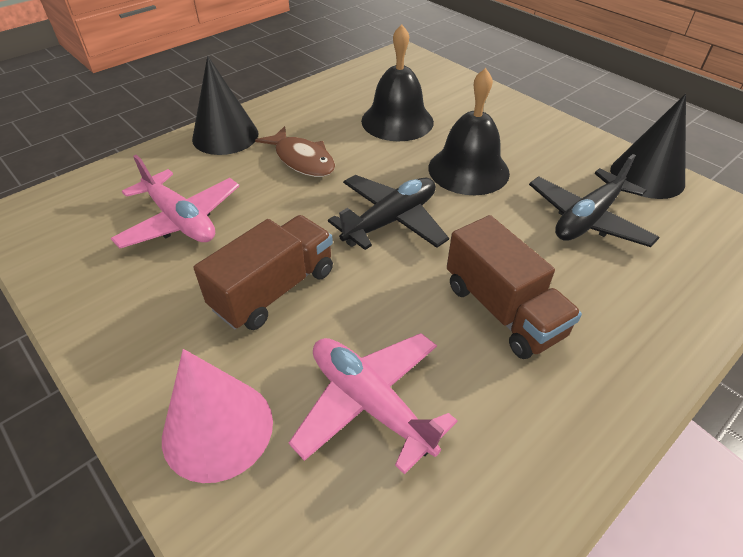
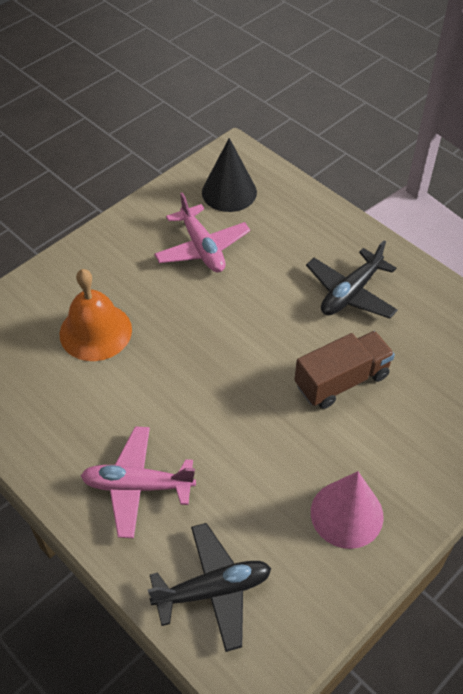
black bell: [361,24,434,141] [429,68,510,195] = 2 -> none = 0
black cone: [192,56,258,155] [610,94,686,199] = 2 -> [202,138,257,212] = 1
brown fish: [255,126,335,177] = 1 -> none = 0
brown truck: [193,215,333,330] [447,215,582,359] = 2 -> [294,331,395,409] = 1
orange bell: none = 0 -> [59,269,132,361] = 1

